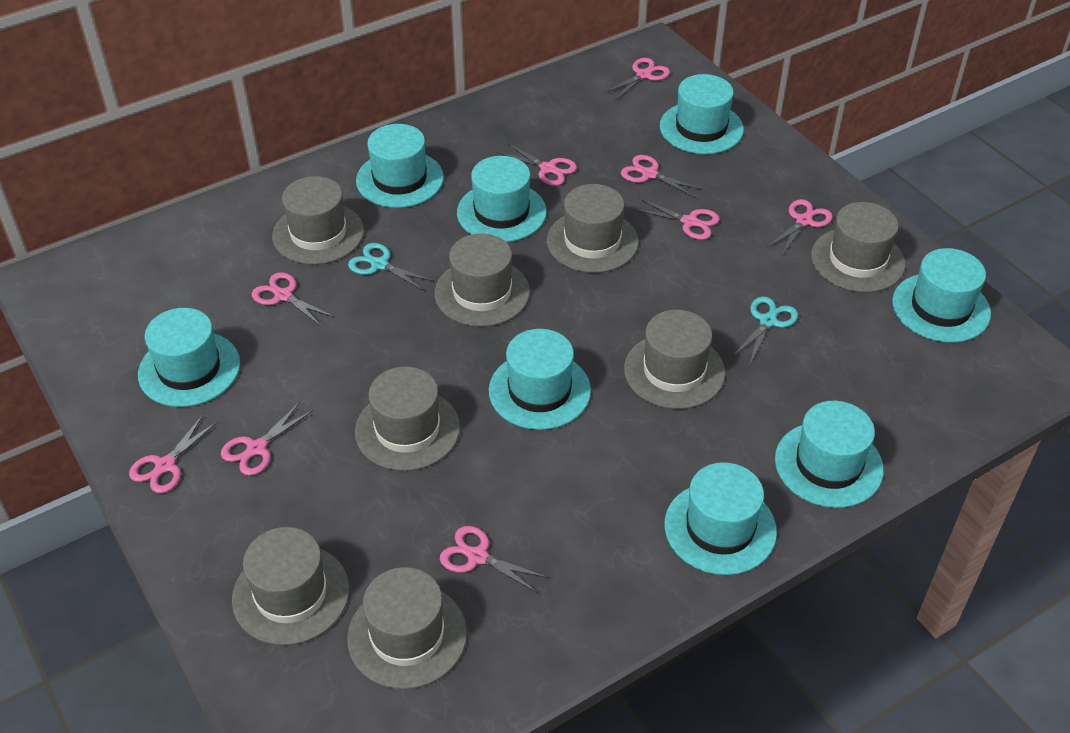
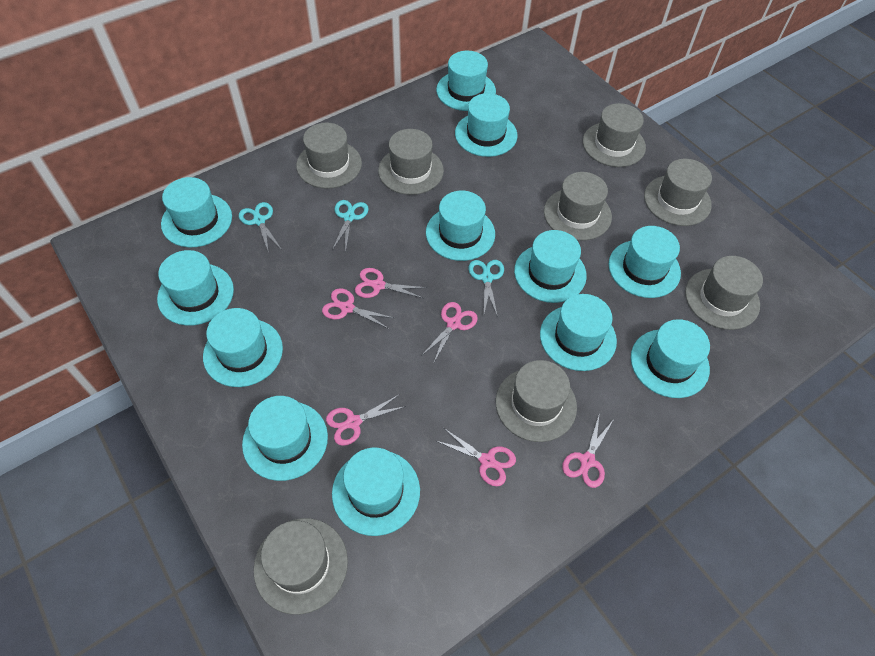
pink scissors: [129,415,218,493] [221,402,313,476] [252,272,334,327] [440,526,548,593] [497,143,577,186] [604,58,670,100] [621,155,704,198] [632,198,720,240] [767,199,833,255] = 9 -> [322,288,394,329] [326,394,406,446] [355,268,427,298] [421,302,478,362] [436,428,516,486] [562,412,614,488] = 6
turquoise hat: [138,308,240,407] [356,124,444,208] [457,156,547,242] [489,329,591,430] [660,74,744,154] [664,462,777,575] [775,401,884,508] [892,248,991,343] = 8 -> [157,250,234,326] [161,177,232,247] [203,308,283,387] [242,396,328,481] [332,447,420,536] [426,191,495,261] [436,51,496,111] [455,93,517,157] [514,230,587,303] [540,294,617,371] [609,226,681,298] [631,319,710,398] = 12
turquoise scissors: [348,243,435,291] [733,296,798,364] = 2 -> [239,202,282,253] [332,200,369,251] [468,260,504,317] = 3

